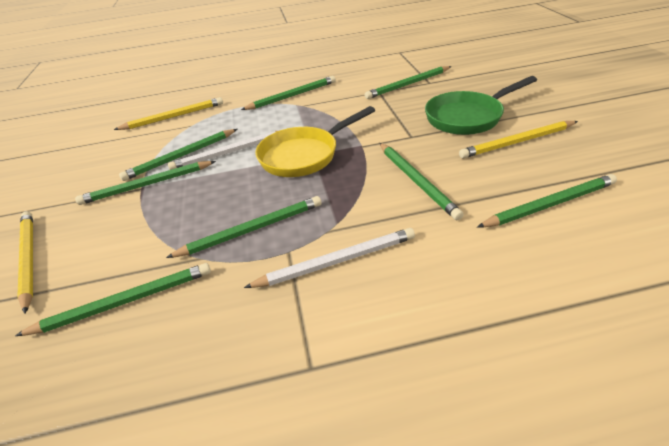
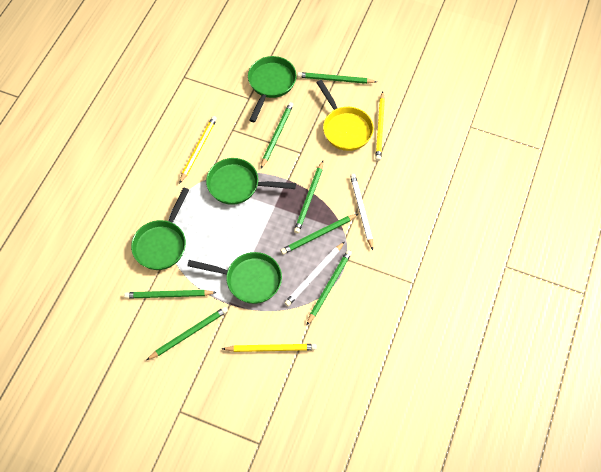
green pan: [425,76,537,135] = 1 -> [131,187,189,270] [187,252,282,304] [206,158,296,205] [248,56,297,122] = 4
green pencil: [15,263,211,336] [75,161,216,205] [119,129,237,181] [166,196,322,258] [241,76,336,110] [365,66,452,99] [380,143,464,220] [477,174,617,228] = 8 -> [124,290,217,299] [147,307,228,360] [261,102,293,169] [281,214,358,254] [294,161,323,233] [297,72,377,84] [306,250,352,326] = 7

